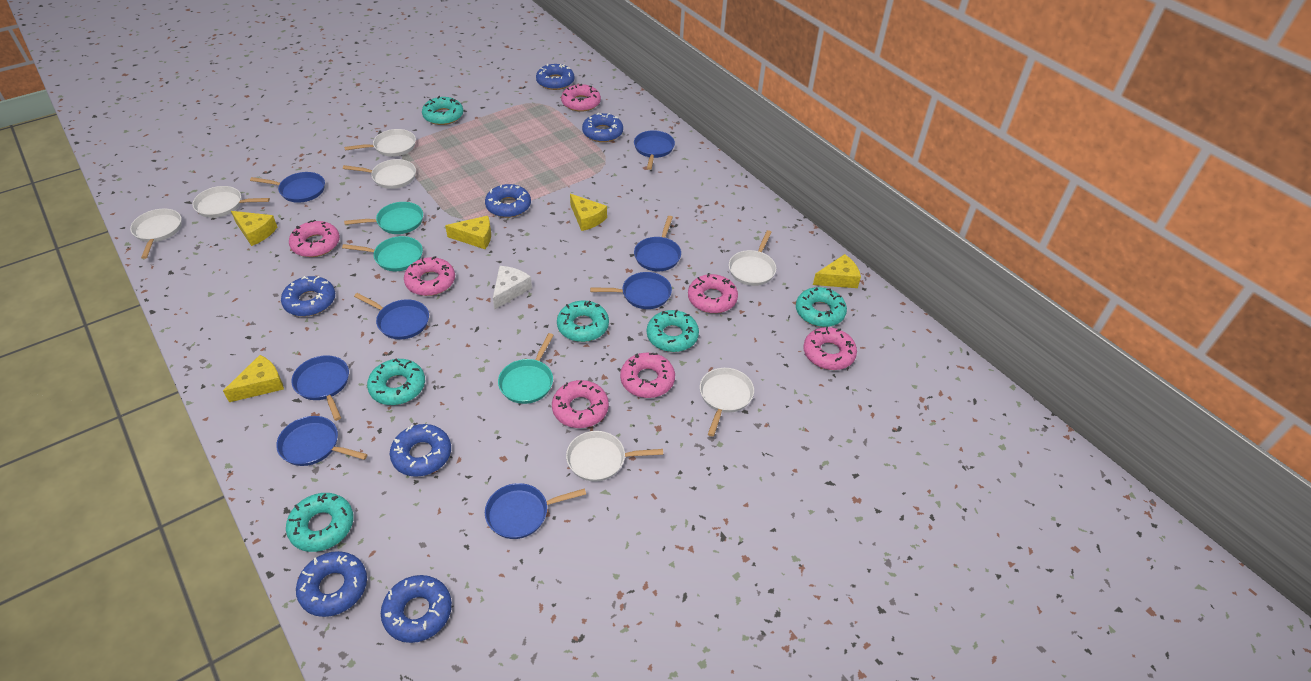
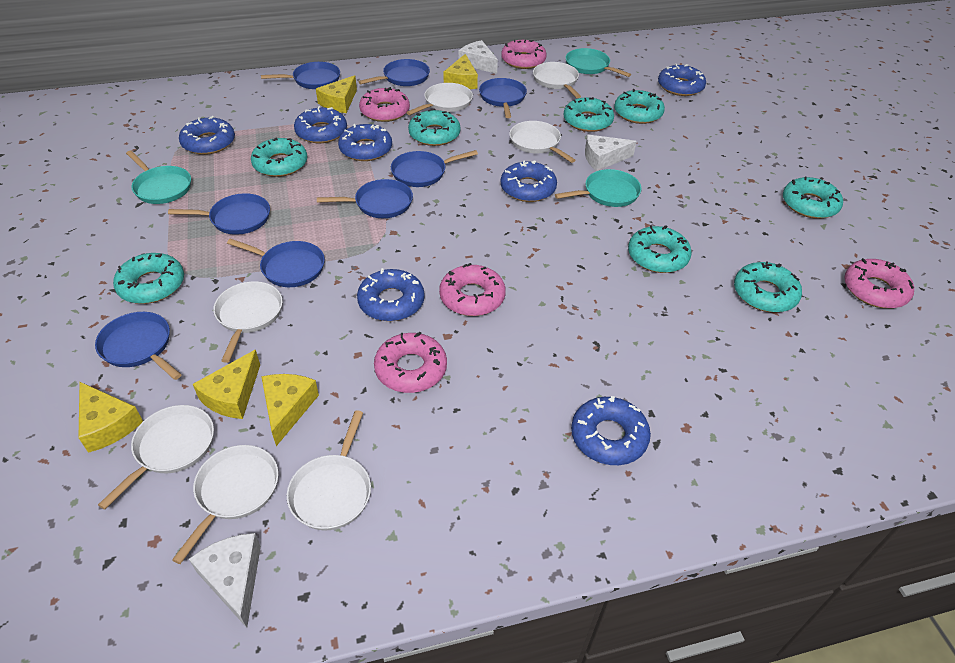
pink donut: [289,220,340,257] [404,256,455,296] [552,380,609,428] [561,84,601,112] [620,353,675,398] [688,273,738,313] [803,326,857,370] = 7 -> [359,87,410,122] [374,332,447,393] [439,263,506,316] [501,40,547,69] [844,258,914,308] = 5
turquoise donut: [286,493,354,552] [367,358,425,405] [422,96,463,125] [557,301,609,342] [647,309,699,352] [796,287,847,327] = 6 -> [113,253,184,304] [251,138,307,177] [408,108,461,146] [563,97,614,132] [614,89,665,124] [628,225,692,273] [734,261,802,313] [783,177,843,219] = 8
white cheese: [493,266,532,310] = 1 -> [189,533,261,628] [459,40,498,74] [585,135,637,171] = 3

